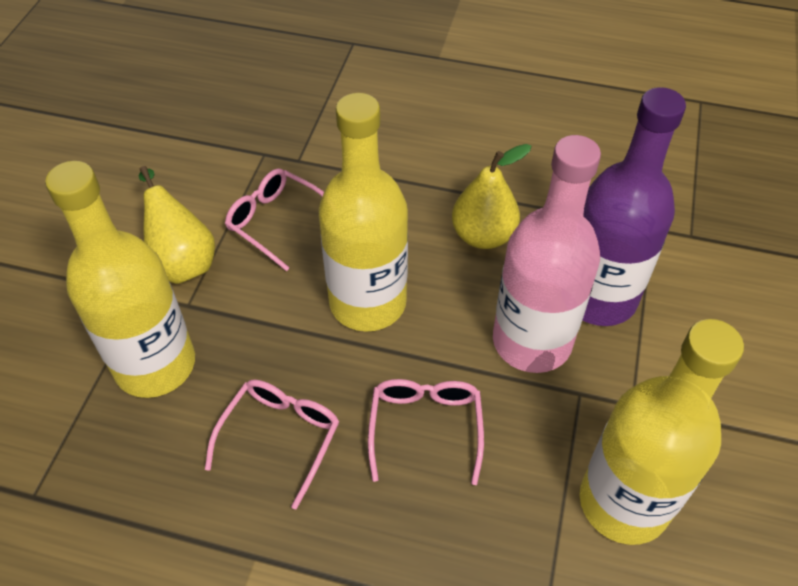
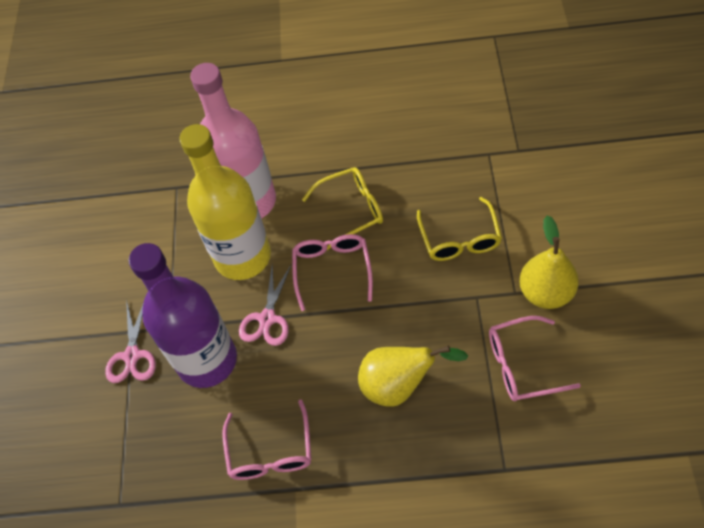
pink scissors: none = 0 -> [105,300,156,383] [239,264,291,346] = 2
yellow bottle: [45,161,195,398] [319,93,408,332] [580,319,744,545] = 3 -> [180,124,271,280] = 1
yellow glasses: none = 0 -> [302,167,383,250] [417,197,502,261] = 2

